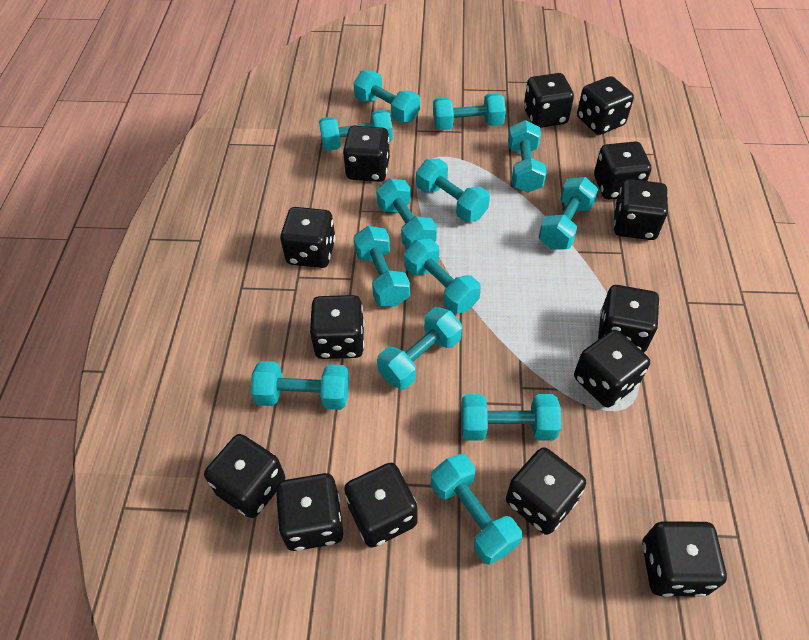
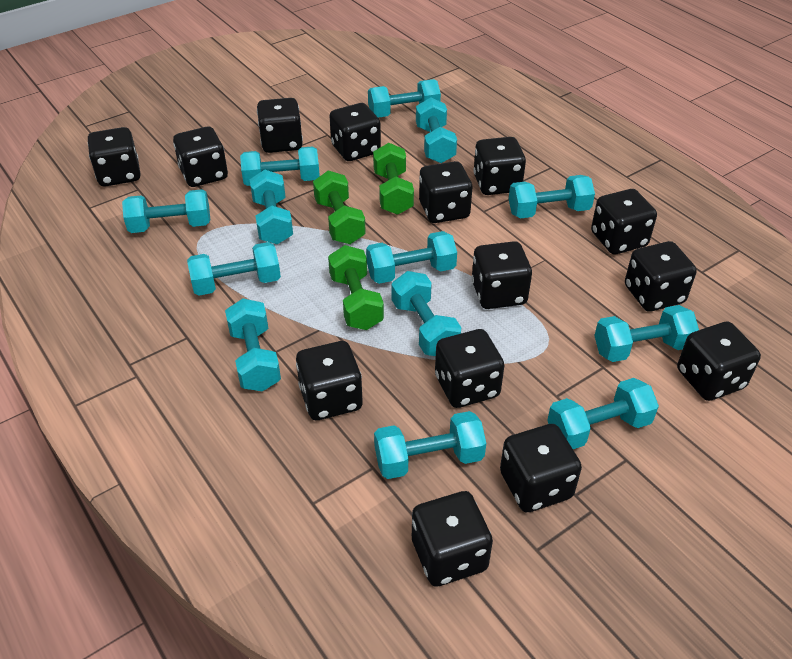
green dumbbell: none = 0 -> [313,170,366,244] [328,245,384,330] [373,143,414,215] = 3

